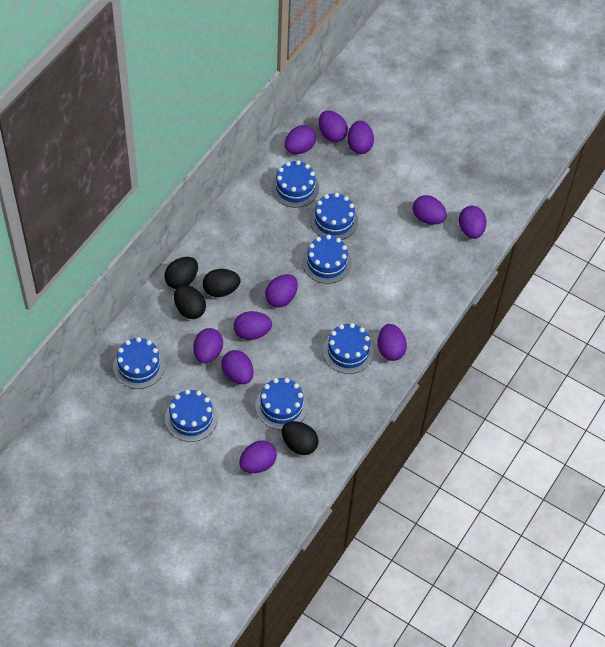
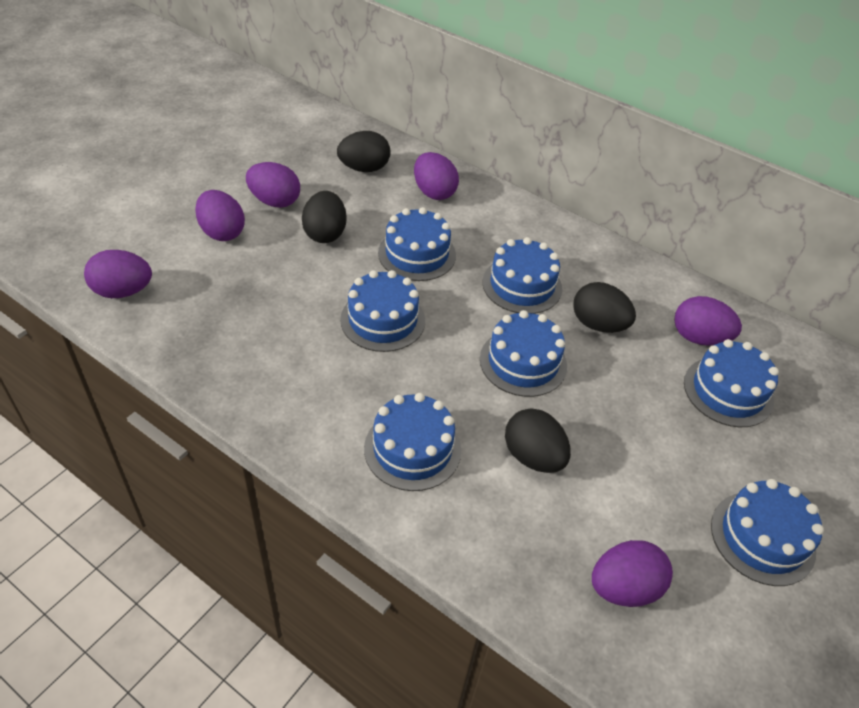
purple egg: [193,328,223,363] [221,350,254,384] [234,311,272,340] [239,441,277,473] [265,274,298,307] [285,125,316,154] [319,110,348,142] [347,121,374,154] [378,324,407,361] [413,195,447,225] [459,206,486,239] = 11 -> [84,250,152,298] [195,190,245,241] [246,162,300,208] [414,152,459,200] [592,540,673,607] [674,296,742,346] = 6

